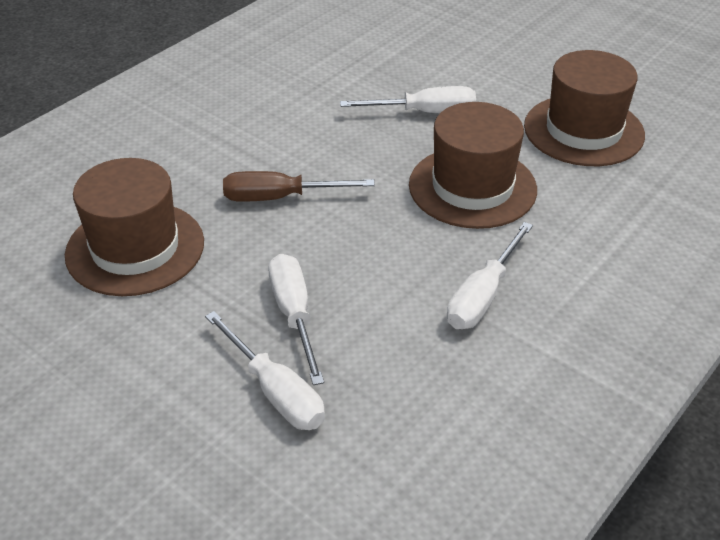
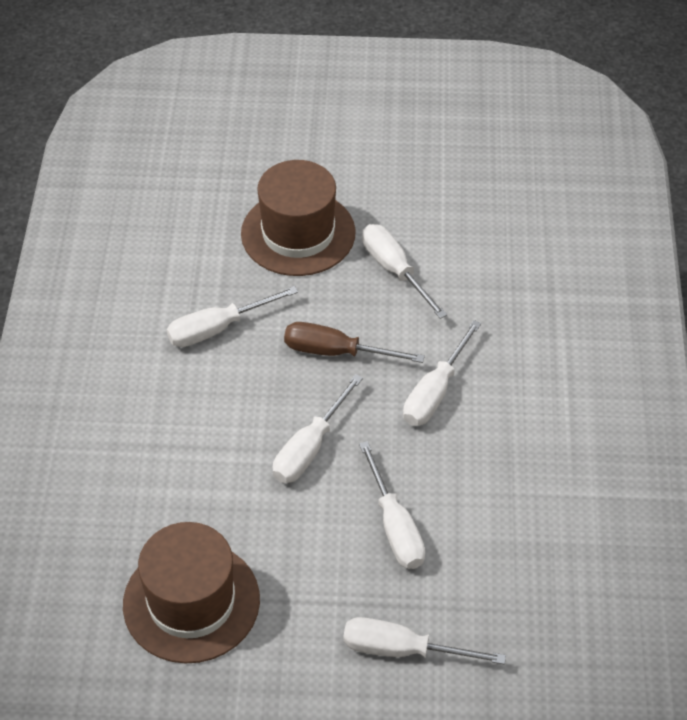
brown hat: [65,158,204,296] [409,102,537,229] [524,50,645,166] = 3 -> [123,522,260,664] [241,160,356,276] = 2
white screwdriver: [205,311,325,430] [268,254,324,385] [340,86,476,113] [447,222,533,329] = 4 -> [167,286,298,347] [273,374,363,483] [343,617,506,665] [359,441,425,569] [362,224,447,319] [403,320,481,426] = 6

